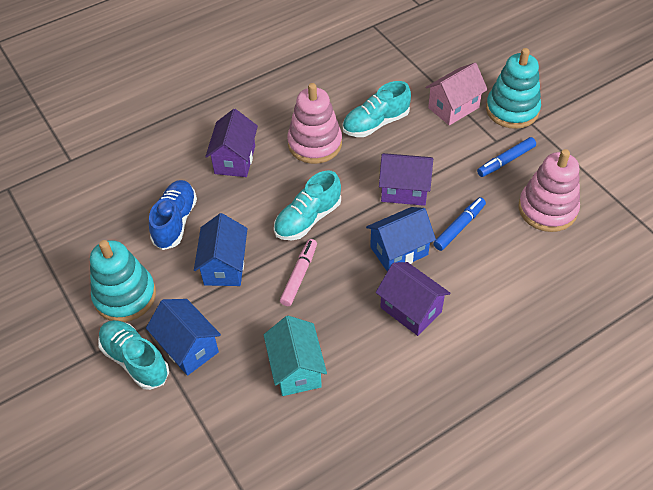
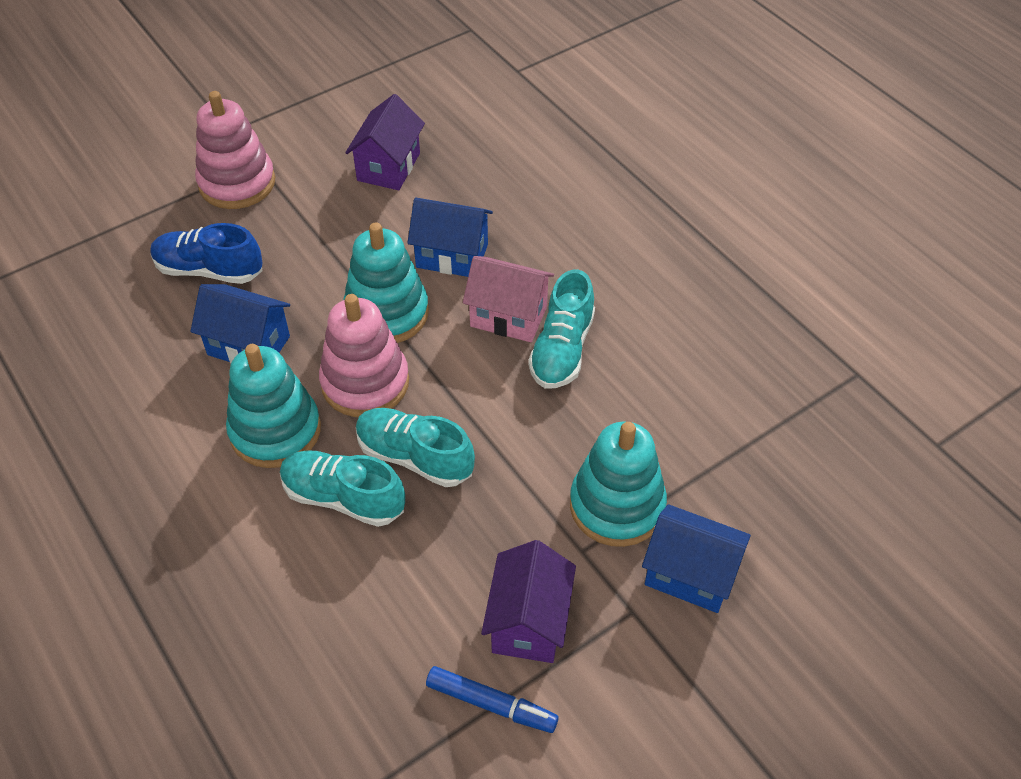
blue marker: [433,197,486,251] [477,137,536,177] = 2 -> [426,666,559,733] = 1
pink marker: [280,239,317,306] = 1 -> none = 0
purple house: [205,109,258,177] [376,262,451,336] [379,153,433,206] = 3 -> [345,94,425,190] [481,540,576,663] = 2
turquoise house: [264,316,327,396] = 1 -> none = 0
turquoise stacking toy: [90,240,156,322] [486,48,541,129] = 2 -> [226,344,321,468] [343,223,429,343] [570,422,667,547] = 3

